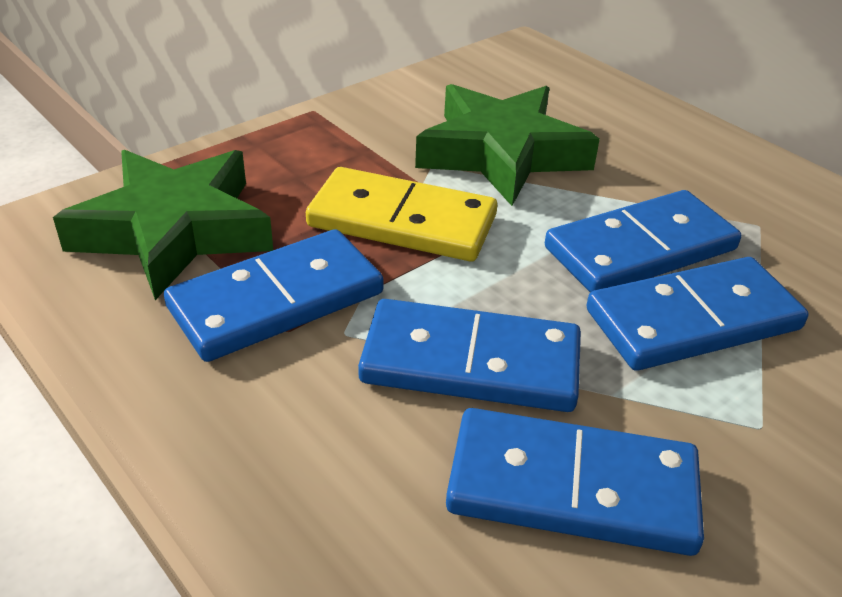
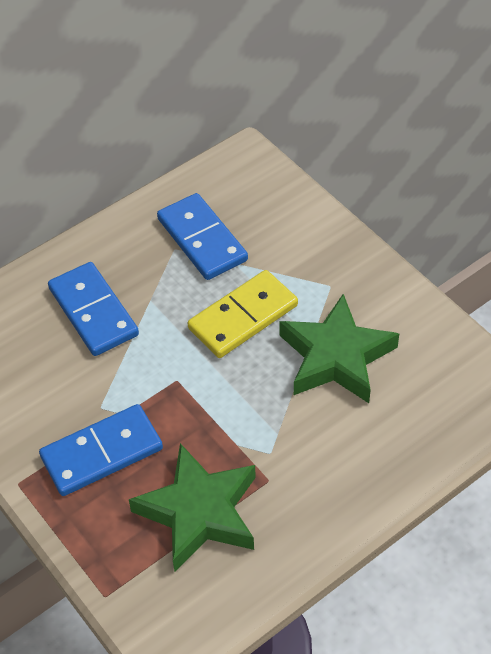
blue domino: [164,229,384,362] [358,299,581,412] [446,408,704,556] [545,190,741,292] [586,257,809,371] = 5 -> [39,404,163,496] [48,262,139,356] [157,193,248,280] = 3

